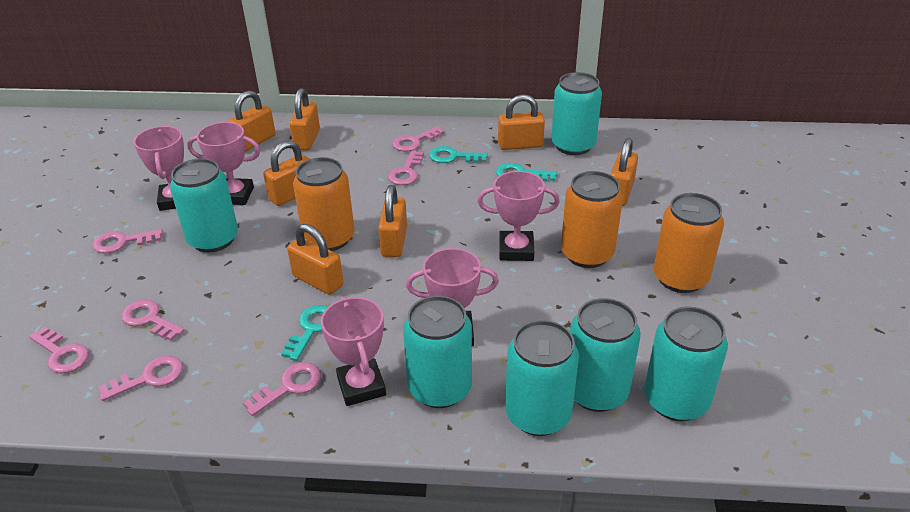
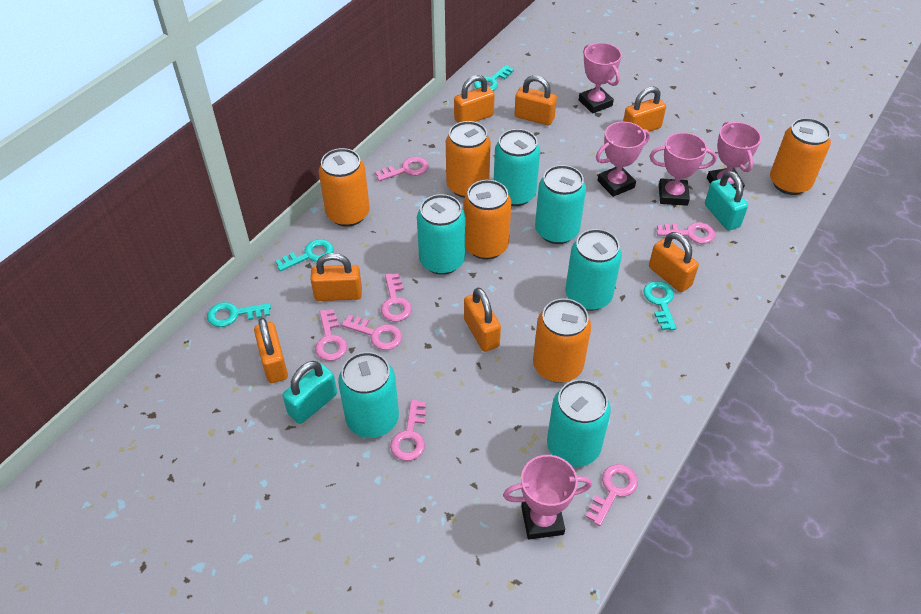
orange can: [293,157,355,251] [561,171,623,268] [653,193,724,293] = 3 -> [319,148,370,227] [446,121,491,198] [463,180,512,259] [533,298,591,383] [770,118,831,195] = 5
turquoise key: [282,305,328,361] [429,146,488,163] [496,163,557,181] = 3 -> [207,302,271,327] [275,239,334,271] [474,65,514,91] [643,281,676,330] = 4
turquoise padlock: none = 0 -> [282,361,337,424] [705,171,748,231] = 2

